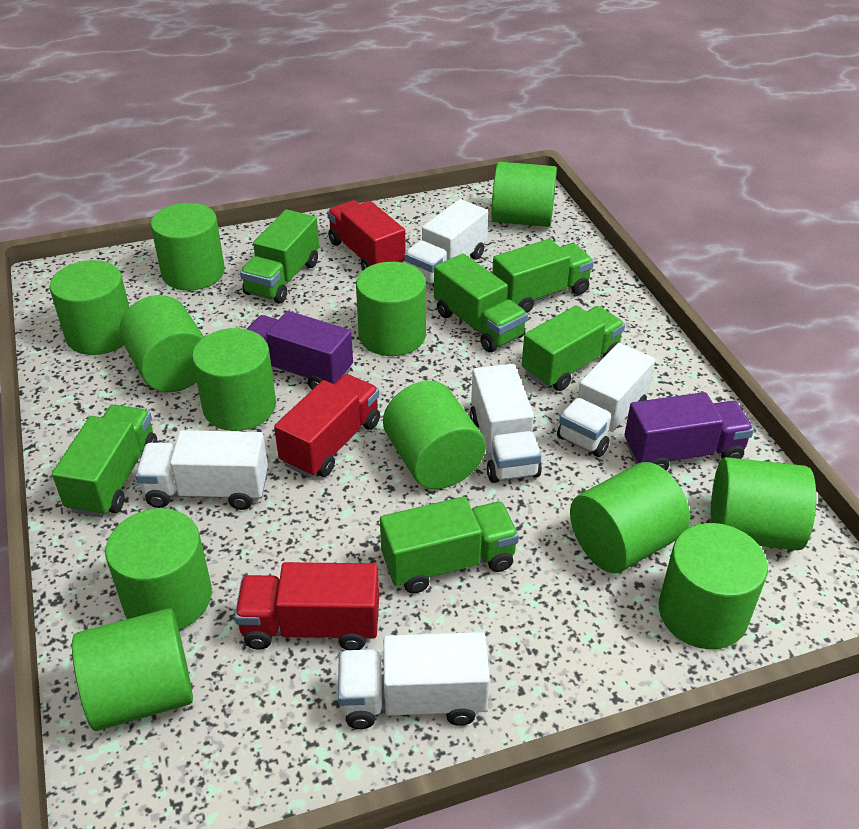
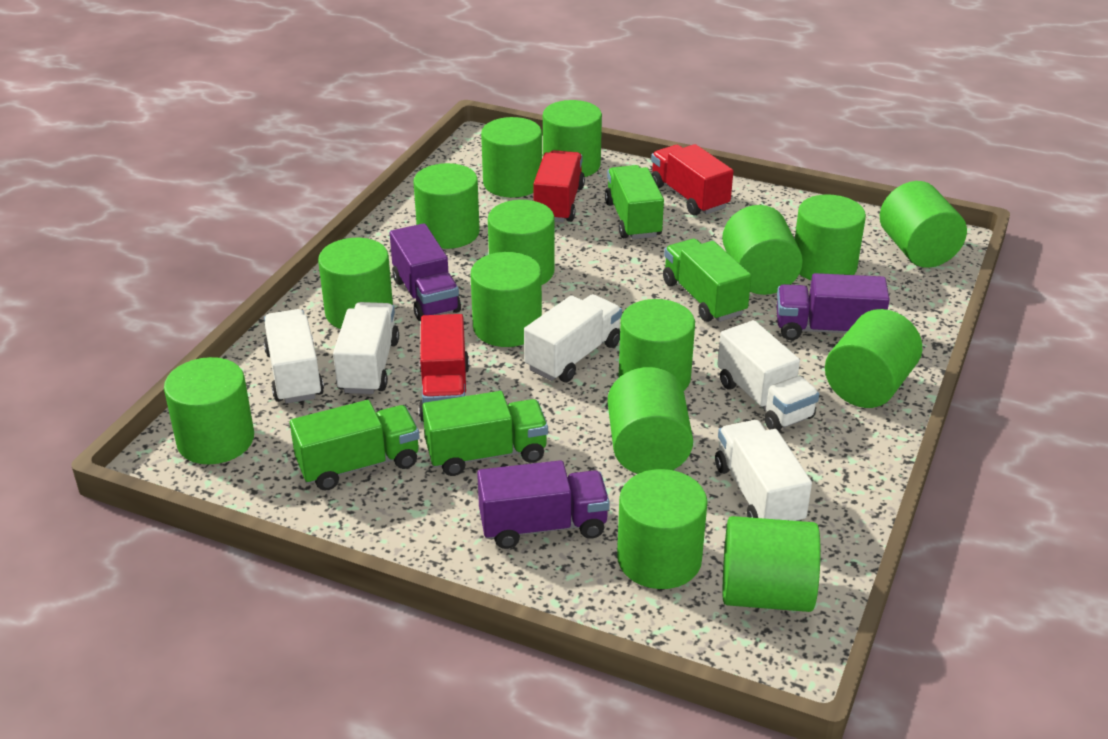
green cylinder: [49,260,129,355] [72,608,193,731] [105,508,212,630] [119,295,204,392] [151,203,225,291] [192,328,276,431] [356,262,426,356] [383,381,486,489] [491,162,557,227] [570,462,690,573] [659,523,768,649] [711,457,816,550] = 12 -> [164,357,254,464] [318,238,393,329] [414,163,480,249] [471,252,542,347] [481,117,542,198] [488,200,555,285] [543,100,602,177] [608,367,693,474] [617,469,707,589] [619,299,695,390] [722,205,803,295] [723,516,821,612] [795,194,866,280] [825,309,922,408] [880,181,967,268] = 15
green truck: [52,405,157,517] [240,209,319,303] [380,497,519,594] [434,253,528,352] [492,239,594,313] [522,305,625,391] = 6 -> [290,400,420,491] [422,391,548,476] [605,165,664,239] [663,239,751,322] = 4
purple truck: [247,311,353,390] [625,392,754,470] = 2 -> [390,223,461,321] [477,460,610,549] [776,273,890,340] = 3

